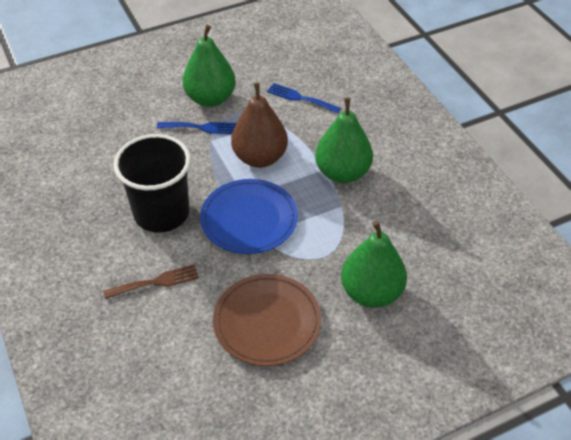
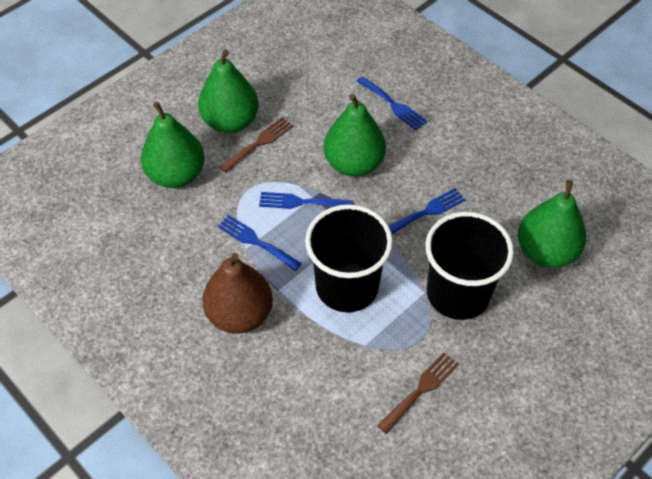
black cup: [114,134,191,233] = 1 -> [305,204,393,312] [426,212,514,320] = 2
blue fork: [157,122,237,134] [267,83,341,113] = 2 -> [217,215,302,271] [259,192,353,209] [356,76,427,130] [389,188,465,234] = 4
blue plate: [200,179,298,254] = 1 -> none = 0
brown fork: [103,264,199,299] = 1 -> [219,117,293,173] [377,352,459,434] = 2
brown plate: [213,274,321,366] = 1 -> none = 0
green pear: [182,25,236,107] [315,97,373,183] [341,221,407,308] = 3 -> [141,102,205,188] [198,49,259,133] [324,93,386,177] [518,180,586,268] = 4

